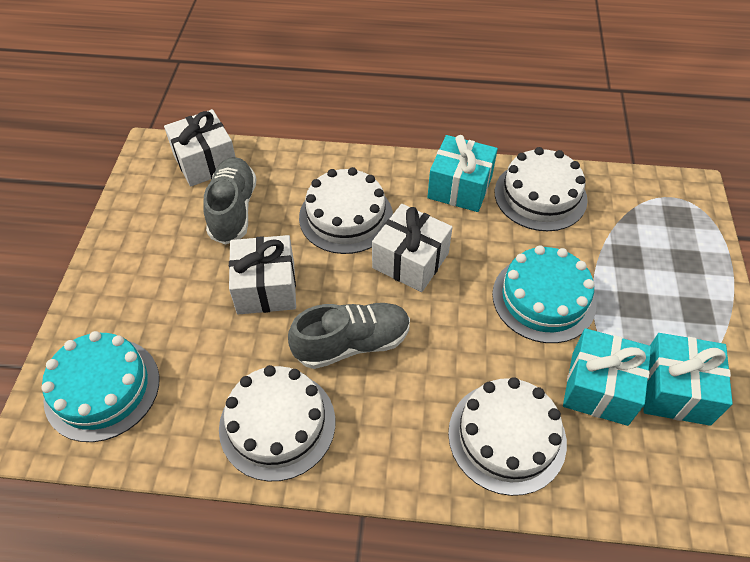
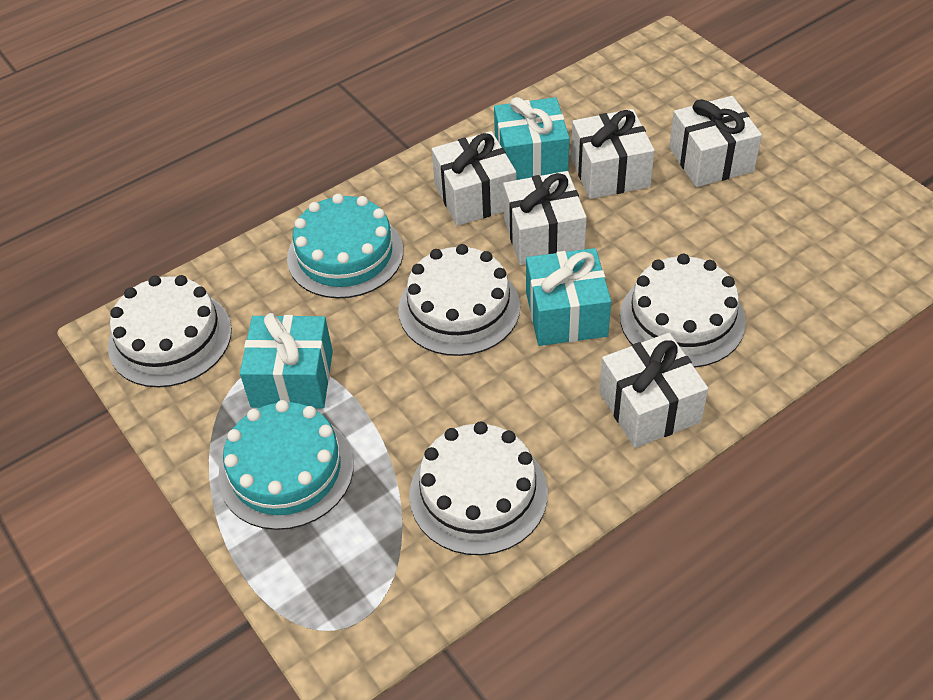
grey shoe: [203,157,257,245] [288,303,410,369] = 2 -> none = 0
white gift: [164,109,236,187] [229,235,296,314] [372,204,453,292] = 3 -> [432,131,516,226] [503,171,587,265] [571,109,655,199] [599,333,708,448] [669,96,762,187] = 5

